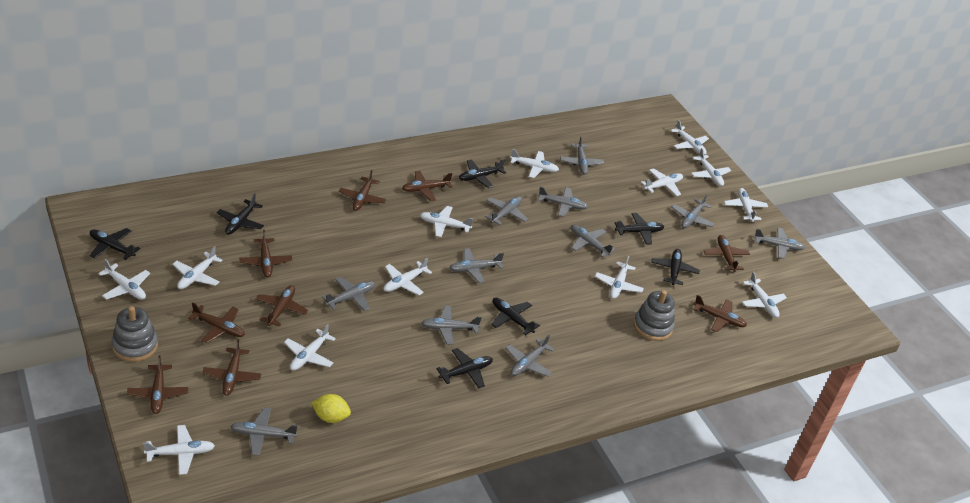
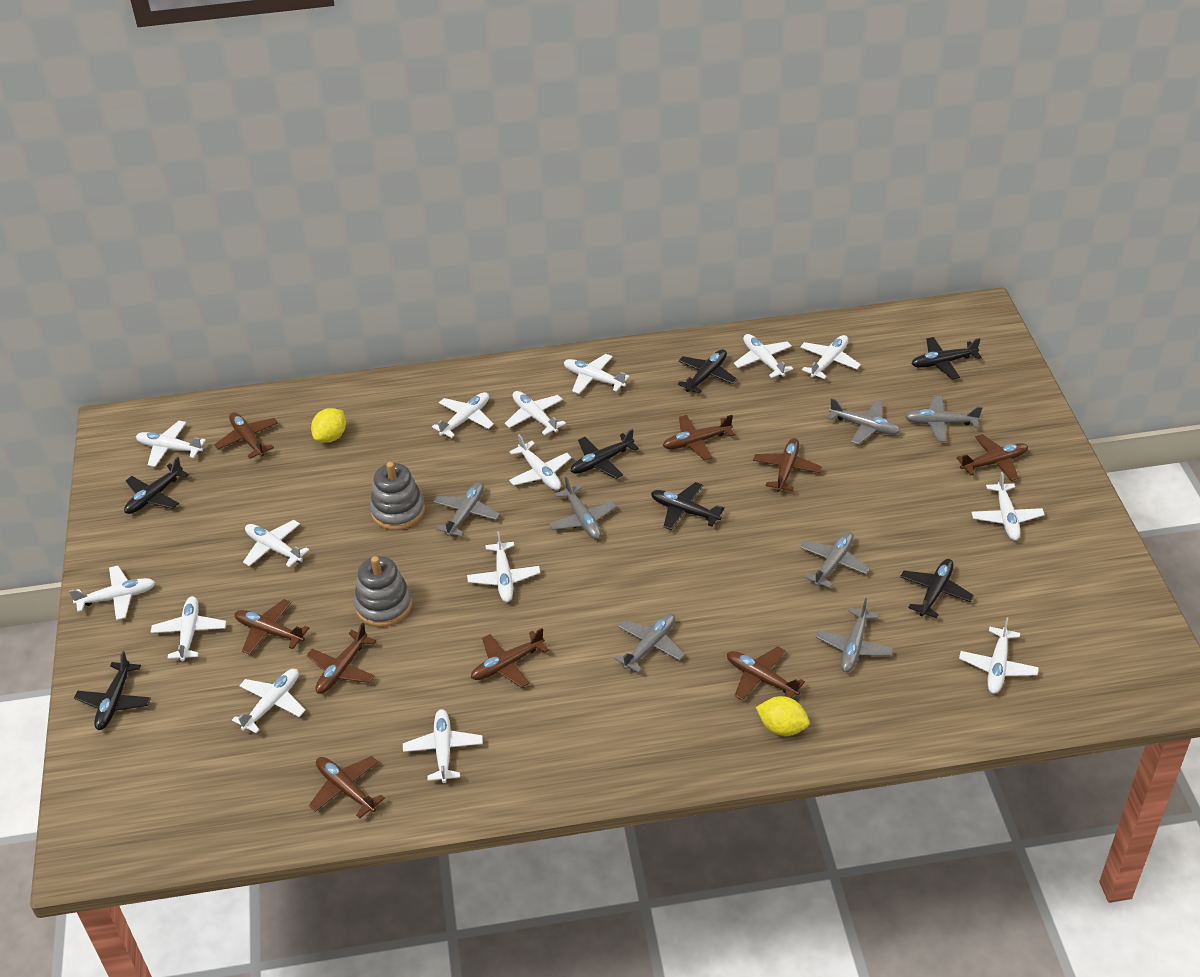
grey plane: [230,408,297,456] [322,277,375,311] [421,306,482,345] [450,248,504,283] [485,196,528,225] [505,335,555,377] [538,187,588,217] [560,136,604,175] [571,225,615,257] [672,194,715,228] [754,228,805,259] = 11 -> [433,482,500,537] [549,477,617,539] [614,613,685,673] [800,532,870,588] [816,598,893,672] [827,398,901,445] [905,395,982,442] = 7
white plane: [98,259,150,300] [143,425,215,475] [173,246,223,289] [284,324,336,371] [384,258,432,295] [420,206,473,237] [510,149,559,178] [595,256,644,299] [641,168,683,196] [670,120,709,155] [691,148,731,186] [724,188,768,222] [742,272,787,318] = 13 -> [69,566,155,620] [136,421,206,467] [150,596,226,661] [232,669,306,733] [243,520,309,567] [403,709,483,783] [432,392,494,438] [467,531,540,602] [505,391,566,435] [509,434,572,490] [564,354,630,394] [734,334,793,378] [800,335,861,379] [959,617,1039,694] [971,472,1045,540] = 15
yellow lemon: [311,394,351,423] = 1 -> [311,408,346,443] [756,696,810,736] = 2

